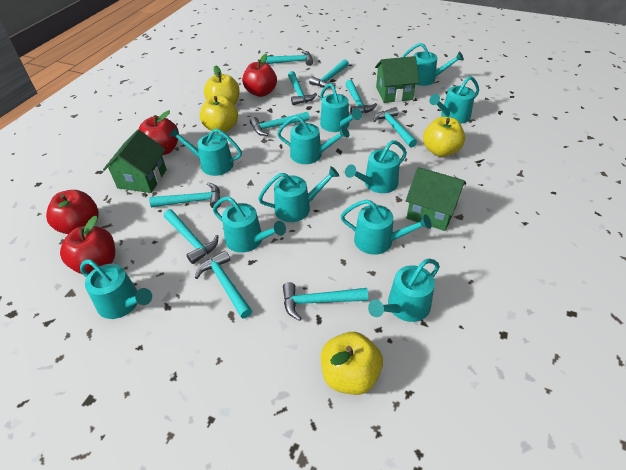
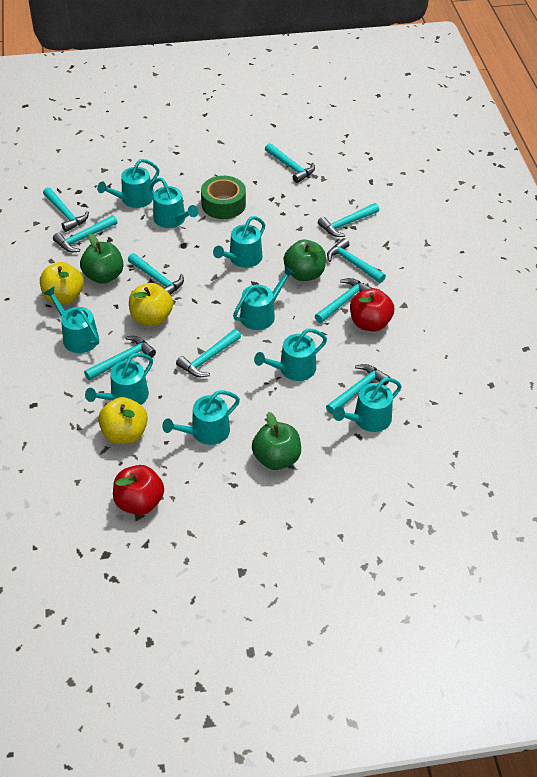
green apple: none = 0 -> [80,233,123,284] [252,412,301,470] [284,240,326,281] = 3
green house: [103,130,167,193] [375,56,419,103] [406,167,466,231] = 3 -> none = 0
green tape: none = 0 -> [201,176,246,219] = 1
red apple: [46,190,99,234] [60,216,115,274] [138,110,179,155] [242,54,277,97] = 4 -> [113,465,164,515] [350,288,394,332] = 2
turquoise watering can: [80,259,152,319] [169,127,242,176] [213,196,286,253] [258,166,339,222] [277,116,349,164] [320,83,362,132] [341,199,432,255] [345,140,407,193] [368,259,440,322] [402,43,464,86] [429,76,479,124] = 11 -> [44,287,99,353] [85,353,153,405] [97,159,160,208] [150,178,199,228] [162,390,240,445] [213,216,265,268] [233,267,295,330] [254,329,327,381] [333,378,402,432] = 9
yellow apple: [200,95,238,133] [204,65,240,105] [321,332,383,395] [423,117,465,157] = 4 -> [40,262,84,304] [98,397,148,444] [129,283,173,326] = 3

